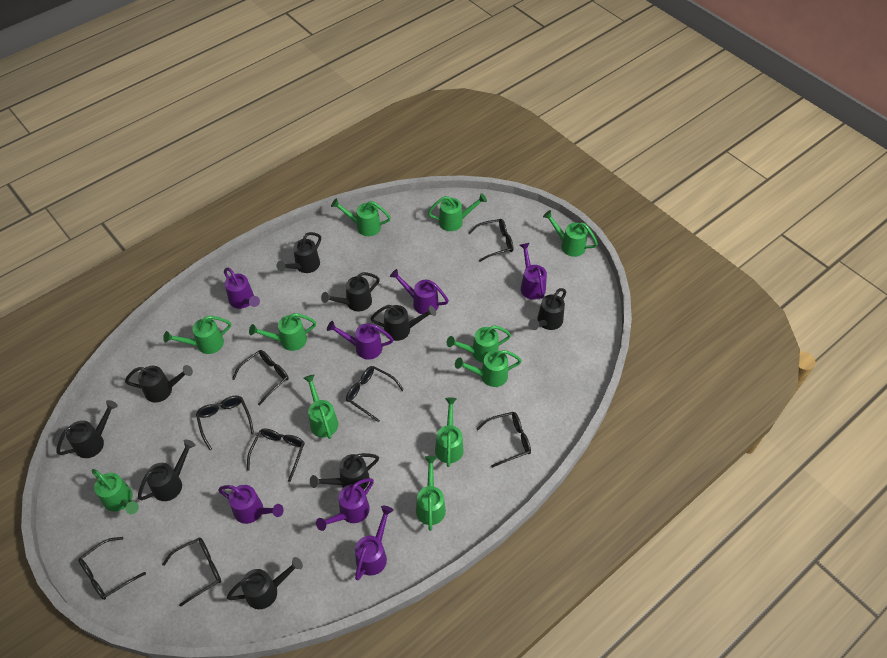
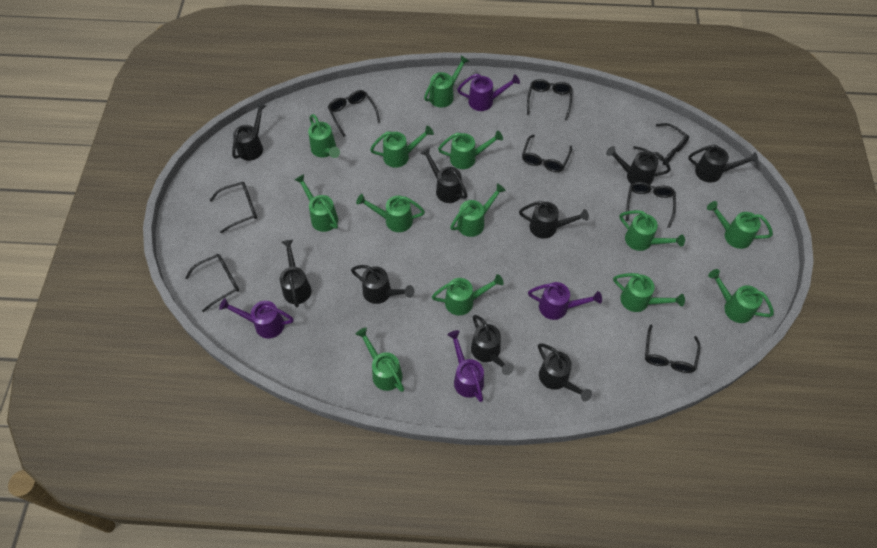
green watering can: [92,469,139,514] [163,316,231,354] [249,313,316,351] [303,374,338,439] [331,198,391,236] [416,456,446,531] [428,193,487,231] [435,398,464,467] [447,325,511,363] [455,350,522,387] [543,210,598,257] = 11 -> [295,174,338,232] [308,114,340,158] [356,194,425,232] [356,327,404,392] [370,126,434,168] [424,56,469,107] [432,274,504,315] [438,130,503,169] [450,183,506,237] [613,273,685,312] [620,210,685,251] [707,201,773,249] [708,269,774,323] = 13
purple watering can: [218,485,284,524] [224,268,260,309] [316,478,374,531] [327,321,394,359] [355,506,394,580] [390,269,449,314] [520,243,547,300] = 7 -> [219,298,294,339] [447,330,484,402] [457,74,520,111] [528,282,602,320] = 4

